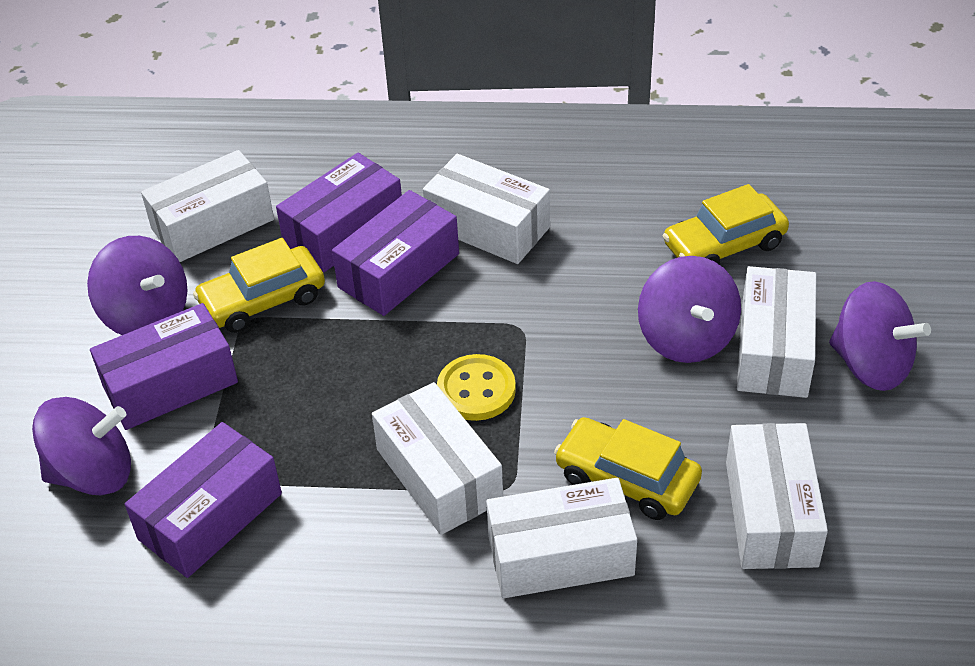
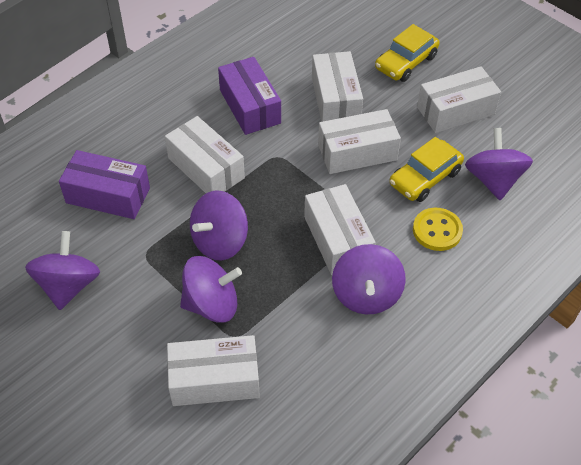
purple box: [90,303,238,430] [125,422,282,578] [276,153,402,272] [332,190,459,316] = 4 -> [59,150,150,219] [218,57,281,135] = 2
purple spinning top: [32,397,131,495] [87,236,187,335] [638,256,741,363] [829,281,931,391] = 4 -> [25,231,100,310] [180,256,242,323] [190,191,248,261] [332,244,406,314] [465,128,533,200] = 5
yellow car: [193,238,325,333] [554,417,702,520] [663,184,789,264] = 3 -> [375,24,440,82] [389,137,464,202] = 2

